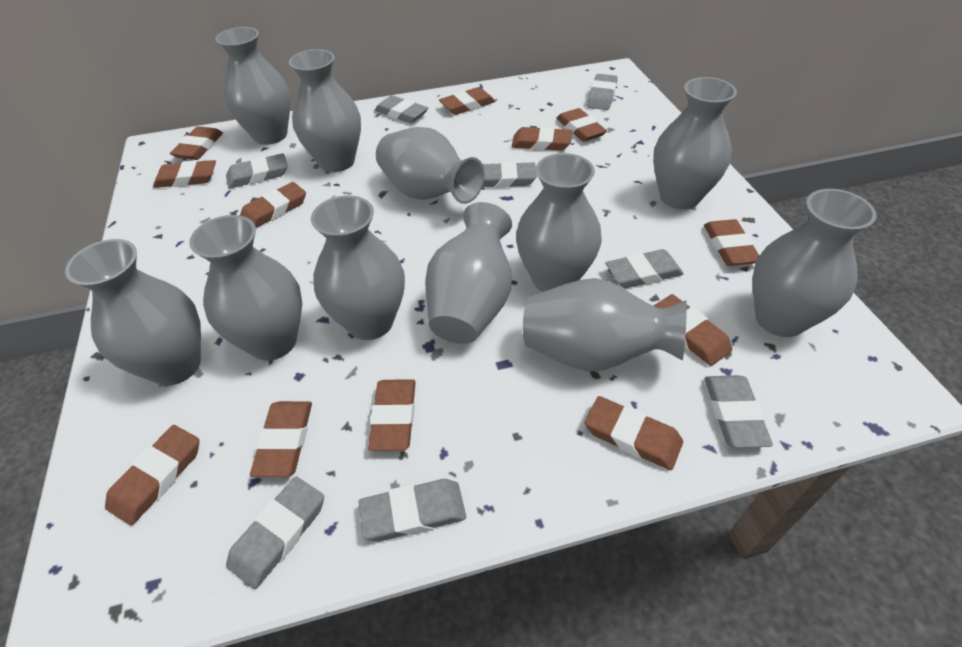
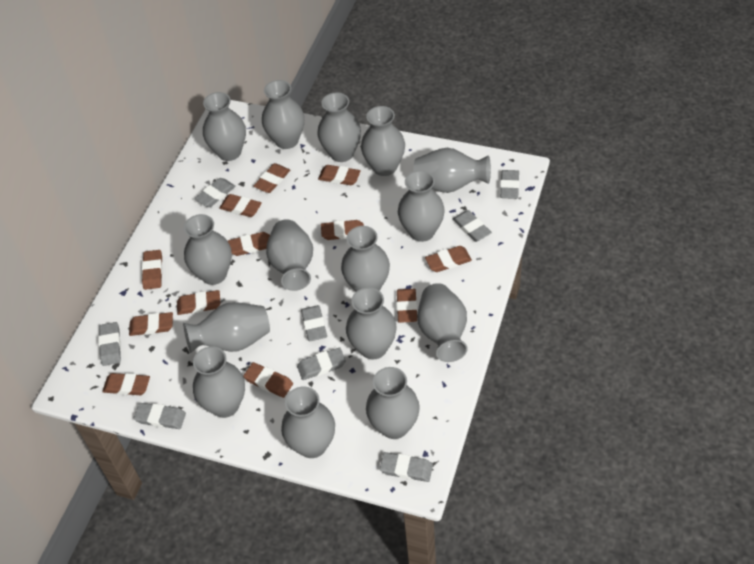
grey vase: [65,239,201,386] [189,215,302,361] [215,27,291,145] [289,49,361,172] [311,195,405,340] [376,127,485,204] [425,202,512,344] [516,153,602,292] [523,278,687,372] [653,77,737,209] [752,189,876,337] = 11 -> [183,302,270,353] [184,214,232,285] [193,346,245,418] [203,92,246,161] [262,80,305,149] [266,219,313,291] [281,386,335,458] [317,92,361,162] [341,226,390,292] [346,287,397,360] [361,106,405,176] [366,367,420,439] [398,170,445,242] [413,148,491,193] [417,283,468,362] = 15

